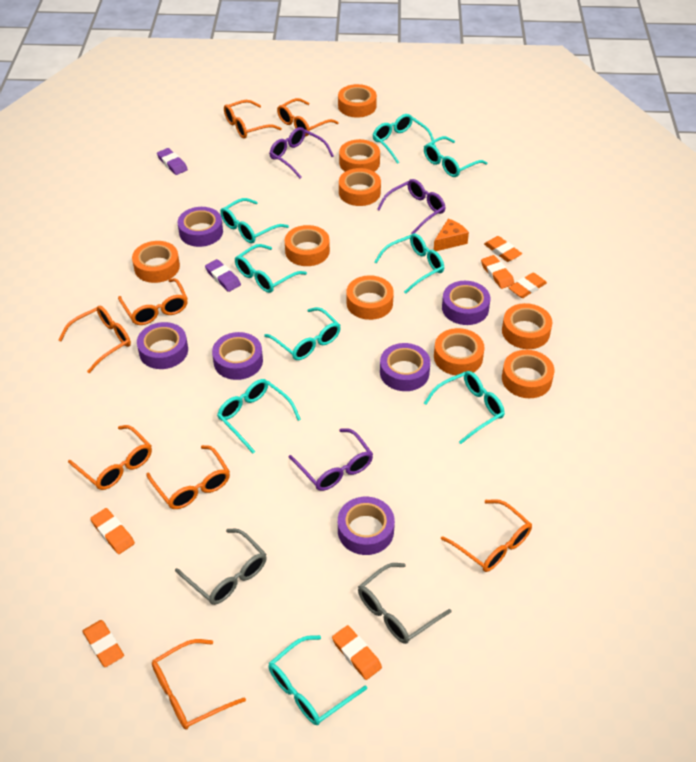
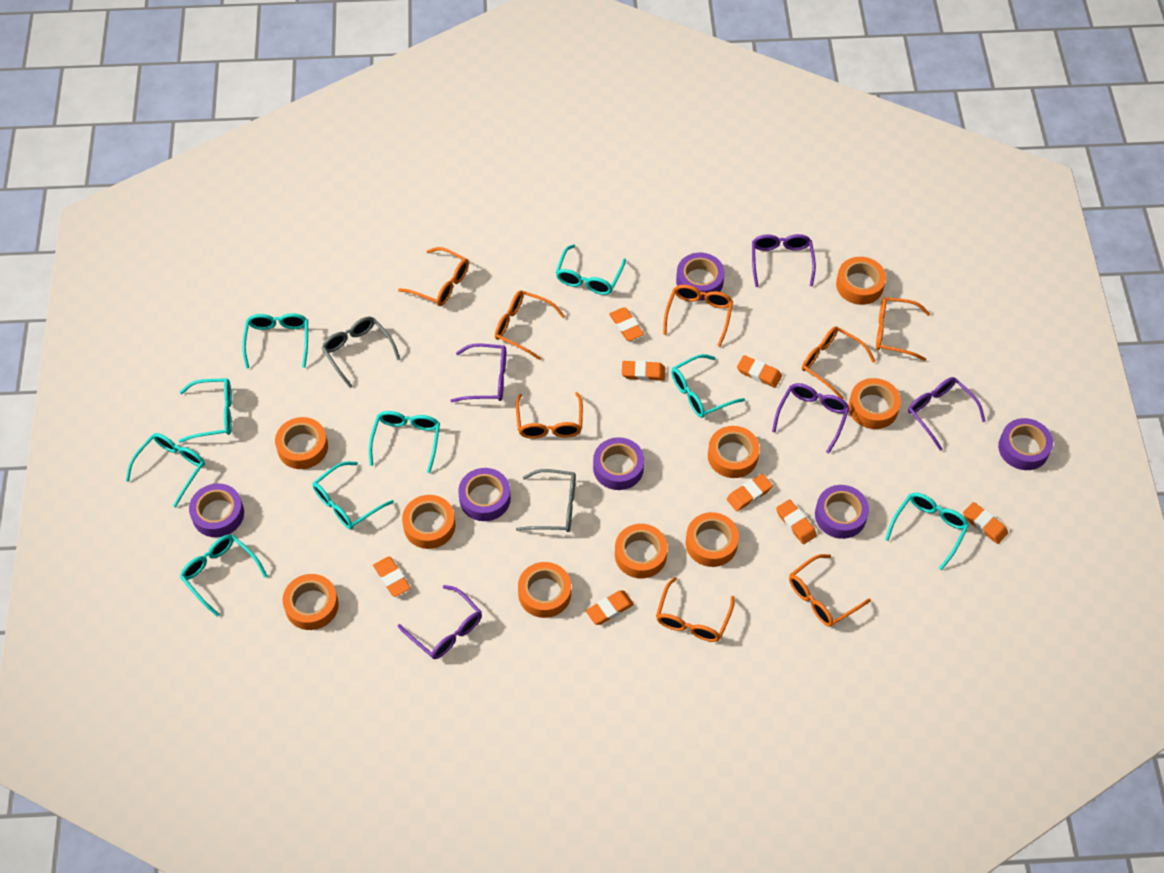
orange cheese: [434,219,469,251] = 1 -> none = 0
orange eraser: [82,620,124,667] [90,508,135,554] [332,625,382,680] [481,255,514,289] [484,236,522,262] [509,272,547,298] = 6 -> [373,556,410,597] [586,590,634,625] [609,307,644,341] [622,360,665,381] [727,474,773,511] [737,355,782,388] [776,499,817,544] [963,502,1008,544] = 8
purple eraser: [157,148,188,175] [205,259,241,292] = 2 -> none = 0
purple glasses: [270,127,334,179] [288,428,373,491] [377,179,446,234] = 3 -> [398,585,482,659] [450,343,506,402] [752,234,816,287] [772,383,850,454] [908,377,986,451] = 5

